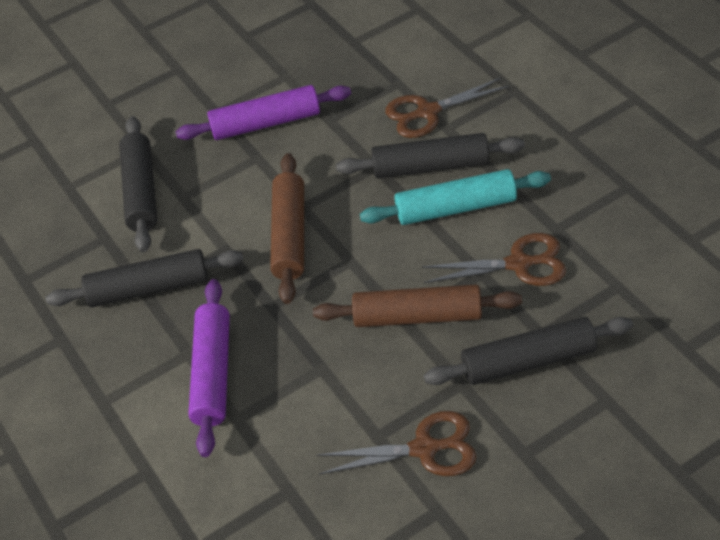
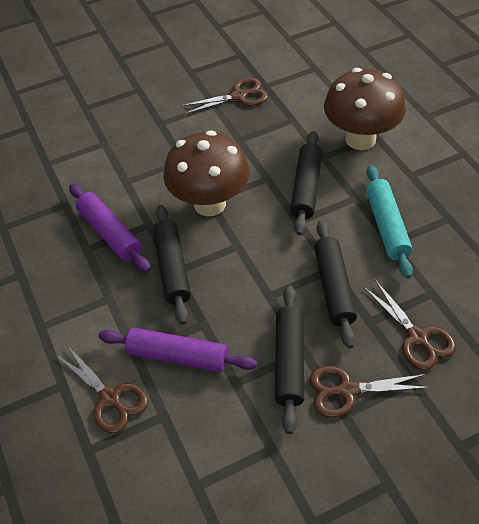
brown mushroom: none = 0 -> [163,130,250,216] [324,68,406,150] = 2
brown rolling pin: [270,153,304,304] [313,285,522,327] = 2 -> none = 0
brown scissors: [317,411,476,476] [385,77,509,138] [422,233,566,286] = 3 -> [56,345,148,433] [181,78,268,114] [309,366,431,417] [364,280,456,370] = 4

